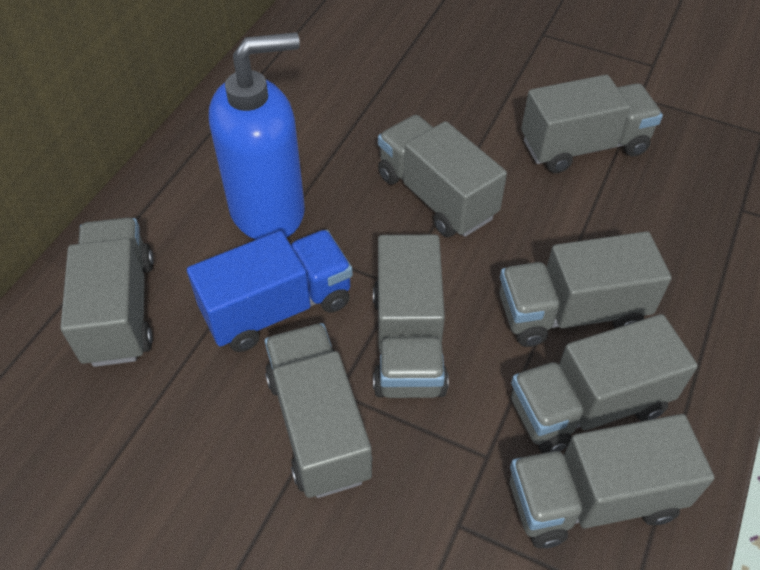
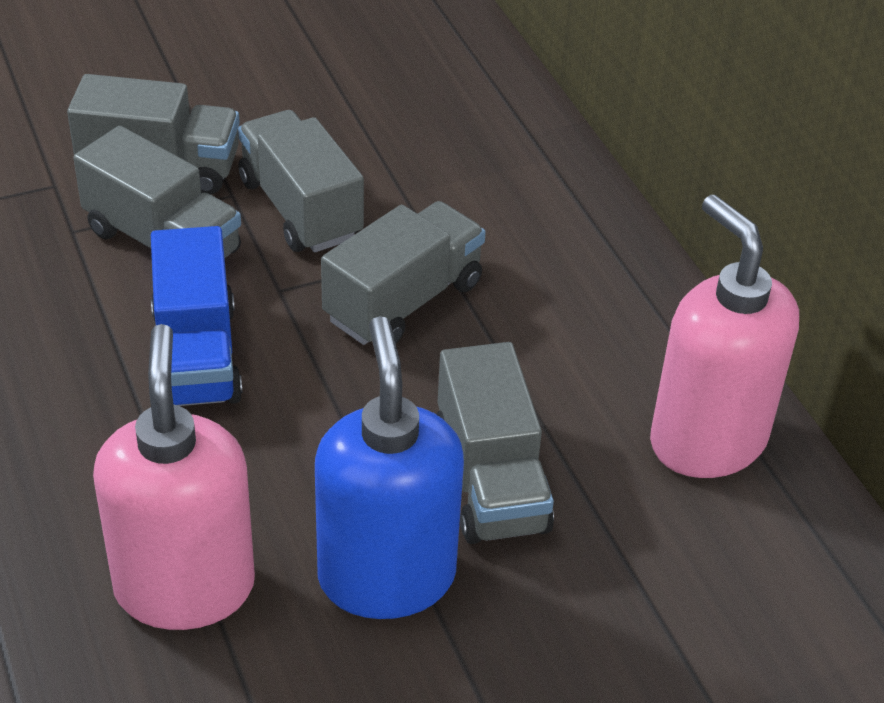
grey truck: [60,217,154,367] [265,323,373,498] [373,235,449,398] [378,115,507,237] [500,231,672,347] [510,414,715,548] [511,314,698,453] [521,75,663,173] = 8 -> [67,74,240,194] [73,126,241,258] [238,110,364,253] [321,201,486,345] [436,342,554,544] = 5
pink soap dispenser: none = 0 -> [93,324,255,630] [650,195,799,478] = 2

